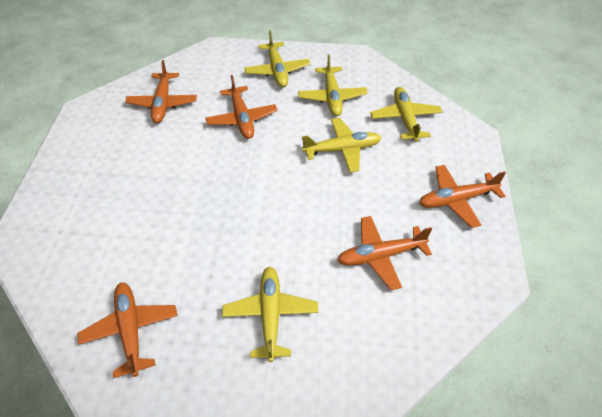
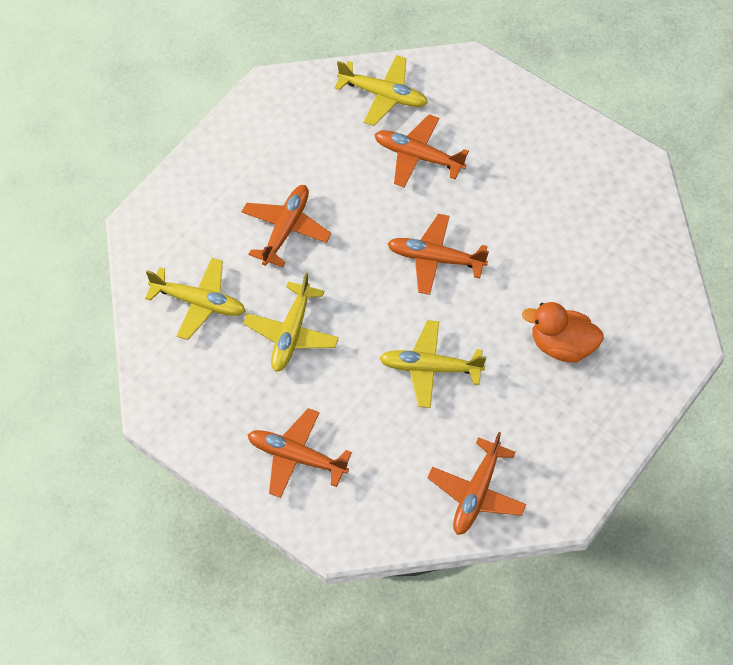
orange duck: none = 0 -> [522,302,604,363] = 1
yellow plane: [222,267,318,362] [244,30,311,87] [298,54,368,116] [302,118,382,173] [370,87,442,142] = 5 -> [145,258,245,340] [243,273,339,372] [334,55,428,126] [380,320,486,408] = 4

